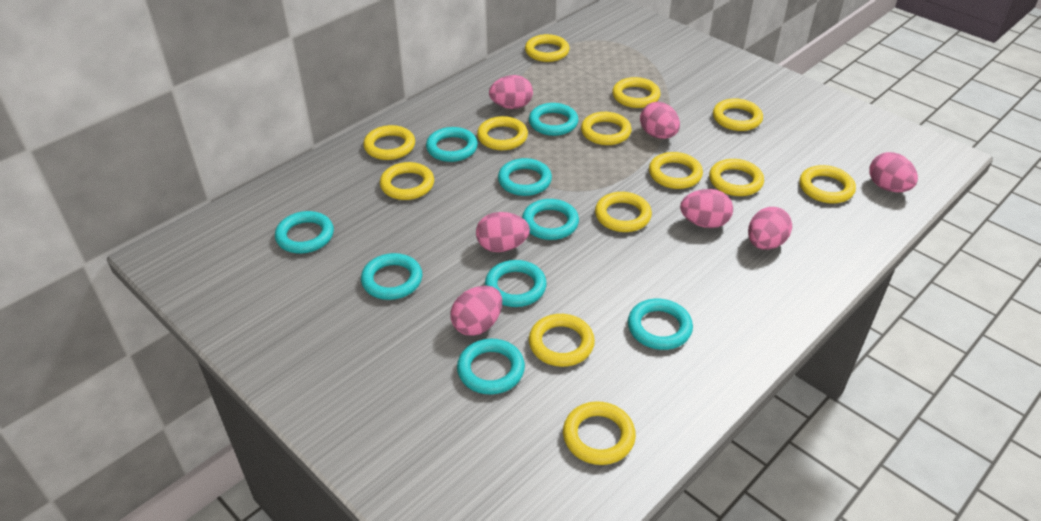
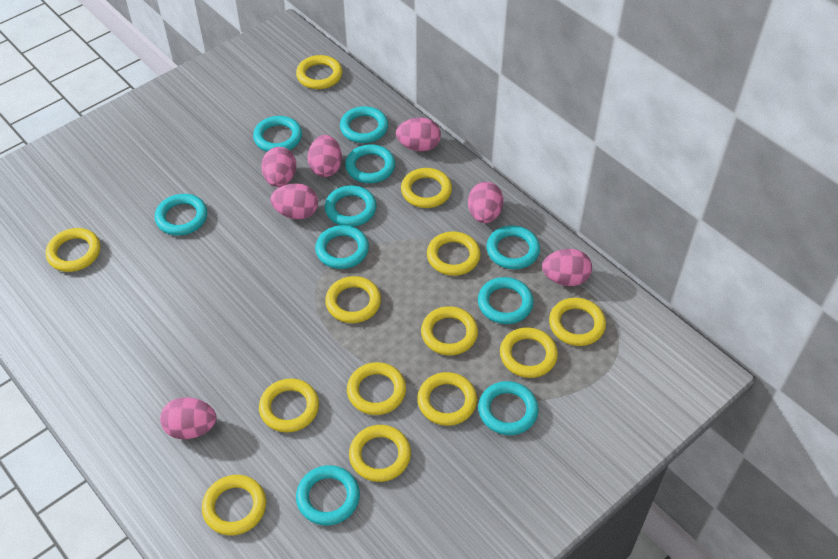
turquoise ring: [275,211,334,253] [361,253,422,300] [426,127,478,162] [457,339,525,395] [485,260,547,307] [498,158,552,196] [522,199,579,240] [529,103,579,136] [628,299,693,350] = 9 -> [155,194,207,236] [253,116,302,152] [296,465,360,525] [315,225,369,269] [325,185,376,227] [340,106,388,143] [345,144,395,183] [478,277,534,324] [478,381,539,435] [486,225,540,269] = 10

